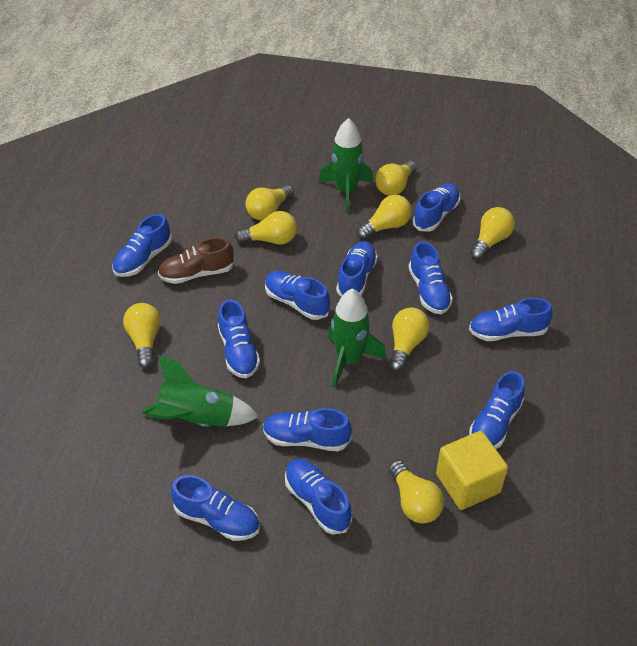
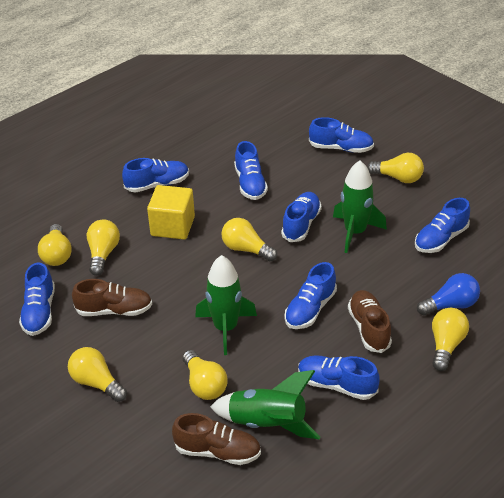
blue light bulb: none = 0 -> [417,273,480,316] = 1
blue shoe: [112,214,172,277] [171,475,260,541] [218,300,260,378] [263,408,352,451] [265,271,330,320] [285,459,352,535] [336,241,378,297] [408,241,453,314] [413,183,460,232] [469,298,553,341] [469,371,525,449] = 11 -> [19,262,55,336] [122,158,189,193] [234,141,268,200] [281,192,322,242] [284,262,337,329] [298,355,380,400] [309,117,374,153] [415,198,470,253] = 8
brown shoe: [158,237,234,284] = 1 -> [72,279,152,316] [172,413,261,465] [348,290,392,353] = 3
yellow light bulb: [123,303,161,368] [235,211,297,245] [245,185,294,220] [357,195,412,239] [375,161,417,196] [388,460,444,524] [389,307,429,372] [470,207,515,260] = 8 -> [38,224,72,266] [68,347,127,402] [86,219,120,276] [183,350,228,400] [221,218,277,261] [367,153,424,183] [432,308,469,371] = 7

